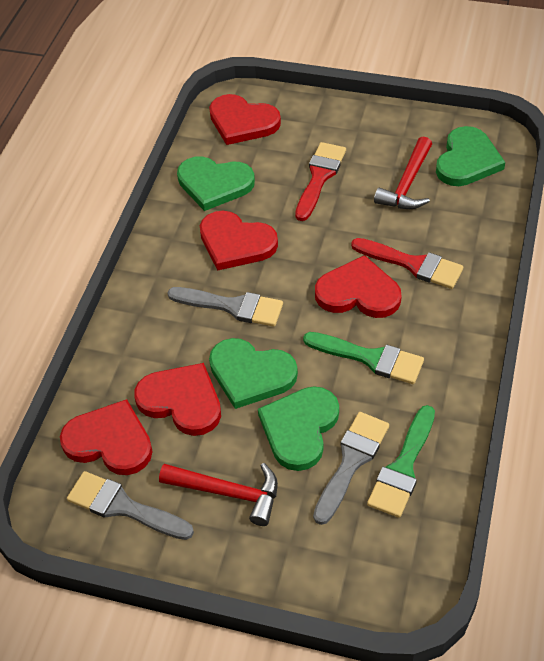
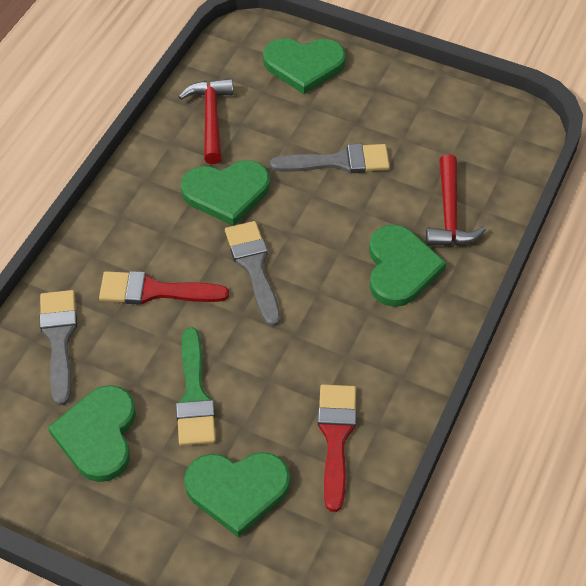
green brush: [303,332,424,384] [367,405,435,518] = 2 -> [176,327,216,446] = 1
green heart: [177,156,255,211] [209,338,298,409] [258,386,339,471] [436,126,505,186] = 4 -> [48,385,136,482] [181,160,270,226] [184,452,290,537] [263,38,346,94] [369,225,446,307] = 5
red heart: [60,399,153,475] [134,363,221,436] [200,211,278,270] [209,94,281,145] [315,255,402,318] = 5 -> none = 0

